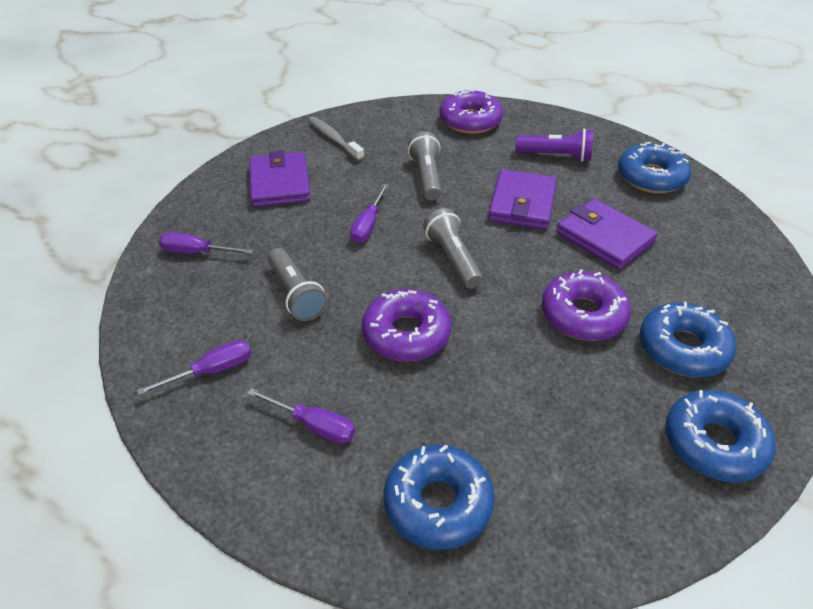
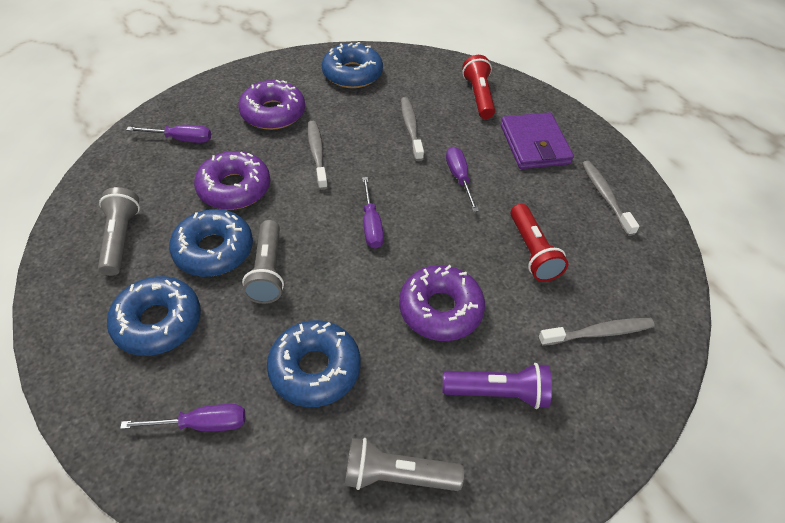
grey toothbrush: [308,116,364,161] = 1 -> [308,121,328,190] [401,97,424,161] [538,318,655,346] [582,161,640,236] = 4
purple wallet: [249,150,311,207] [488,169,557,229] [556,199,658,269] = 3 -> [501,112,574,169] = 1
red flashlight: none = 0 -> [462,55,495,119] [511,204,568,282] = 2

